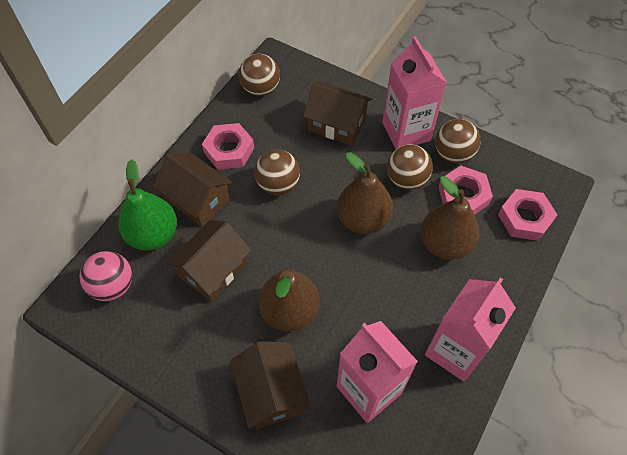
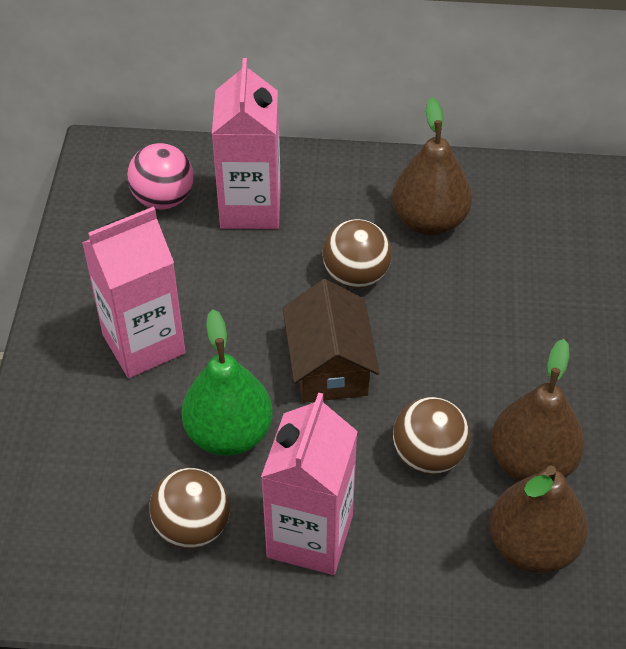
brown ball: [239,54,280,96] [255,150,300,195] [387,144,433,190] [435,119,481,164] = 4 -> [149,468,230,549] [322,219,392,289] [393,397,470,474] = 3
brown house: [153,153,233,227] [167,220,252,302] [230,341,311,429] [303,82,372,145] = 4 -> [283,279,379,403] = 1
pink nut: [202,123,254,170] [438,166,493,215] [498,189,558,241] = 3 -> none = 0

